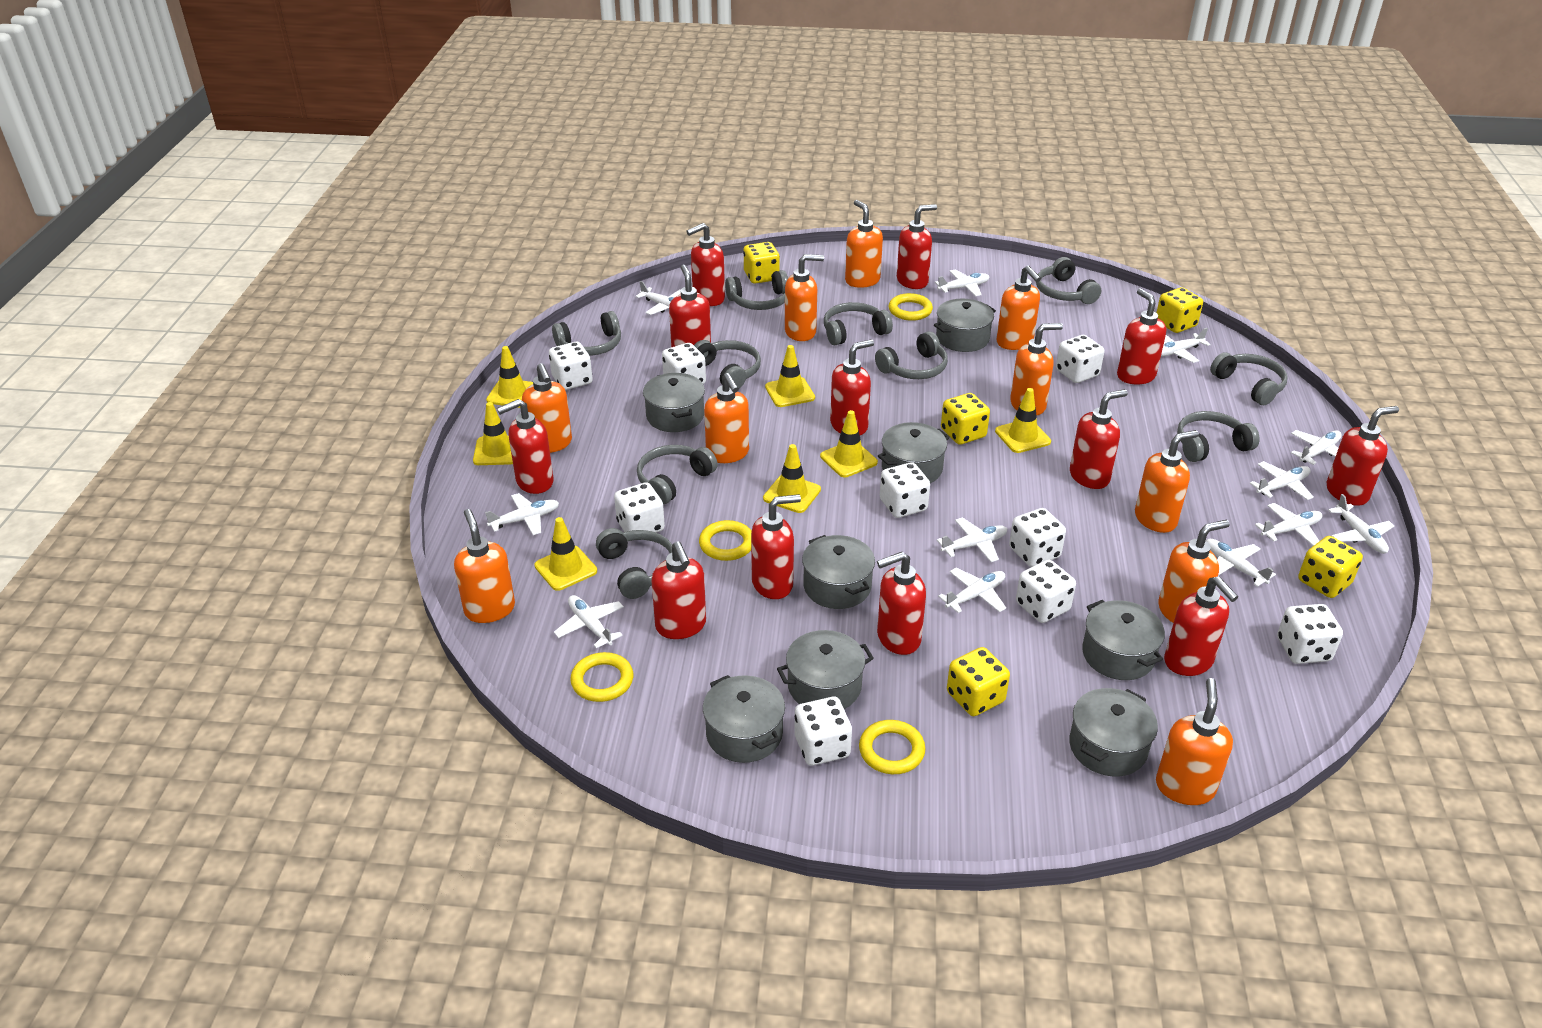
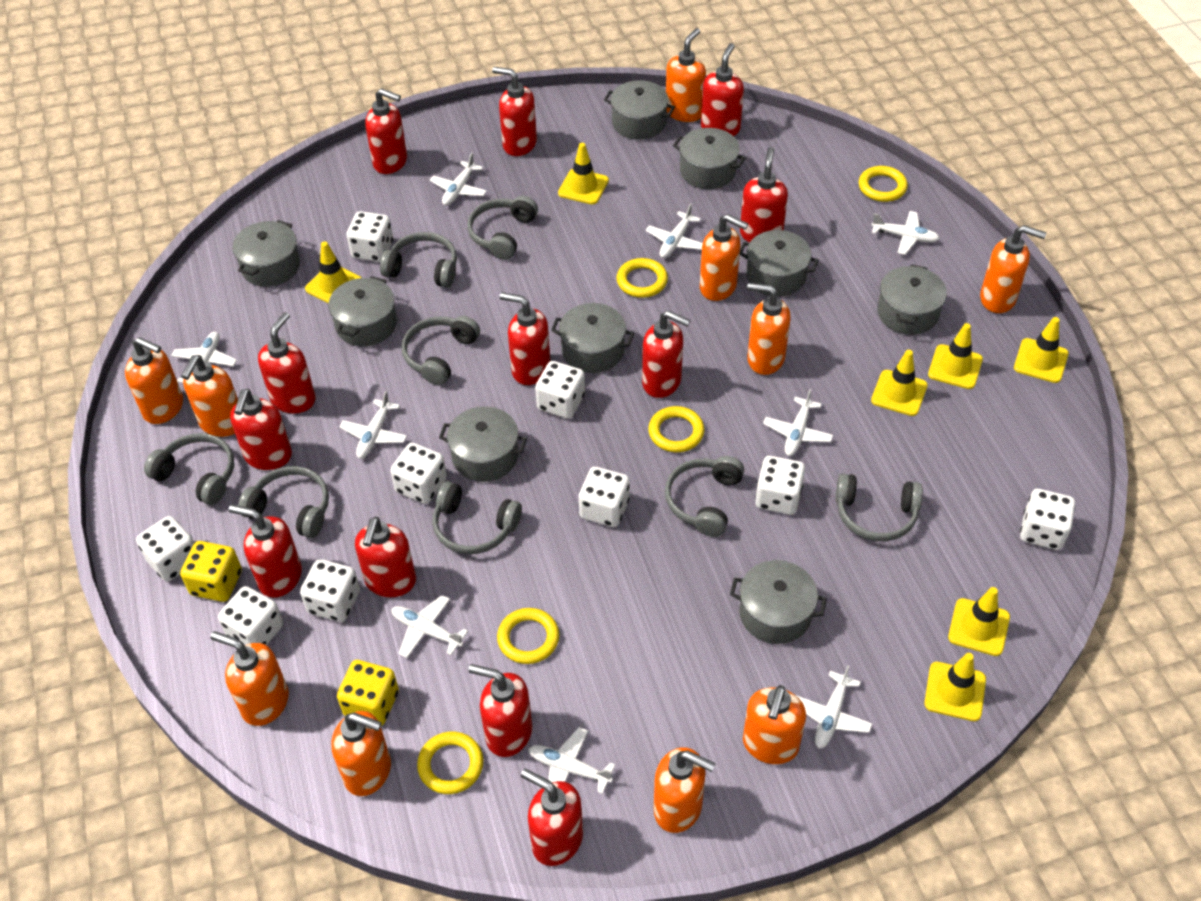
grey headphones: [552,311,621,356] [596,528,672,599] [637,445,718,504] [694,340,761,388] [725,270,788,310] [824,302,893,345] [875,331,948,379] [1036,257,1101,304] [1177,411,1260,462] [1210,352,1288,405] = 10 -> [144,433,234,505] [238,466,329,538] [380,232,457,288] [401,316,480,386] [432,481,522,554] [467,196,538,260] [665,456,744,537] [836,473,923,541] = 8
grey pot: [643,373,705,432] [703,675,785,763] [777,630,874,709] [802,535,875,609] [878,422,950,483] [934,299,996,352] [1069,688,1158,777] [1082,600,1165,680] = 8 -> [232,220,300,287] [328,276,397,347] [439,406,527,482] [551,303,634,373] [604,80,675,140] [673,128,746,189] [730,560,827,644] [740,230,819,297] [877,264,947,335] = 9
white plane: [485,493,559,535] [554,595,624,648] [635,281,681,315] [935,270,990,296] [937,517,1007,562] [938,568,1006,613] [1161,328,1211,363] [1206,539,1276,587] [1250,461,1314,500] [1255,503,1322,546] [1291,430,1342,465] [1328,494,1394,554] = 12 -> [171,332,237,383] [339,391,407,459] [392,595,468,658] [430,153,487,206] [528,727,615,794] [646,203,703,258] [763,389,833,456] [796,665,872,749] [871,211,940,255] = 9
yellow dice: [743,242,780,284] [941,393,990,445] [947,647,1010,716] [1156,287,1203,333] [1298,536,1363,598] = 5 -> [180,541,242,602] [337,660,399,726] = 2
yellow ring: [570,652,633,702] [699,520,752,561] [859,720,926,774] [889,293,933,321] = 4 -> [417,732,483,794] [497,608,559,664] [617,258,668,298] [648,406,704,452] [859,166,908,202] = 5

